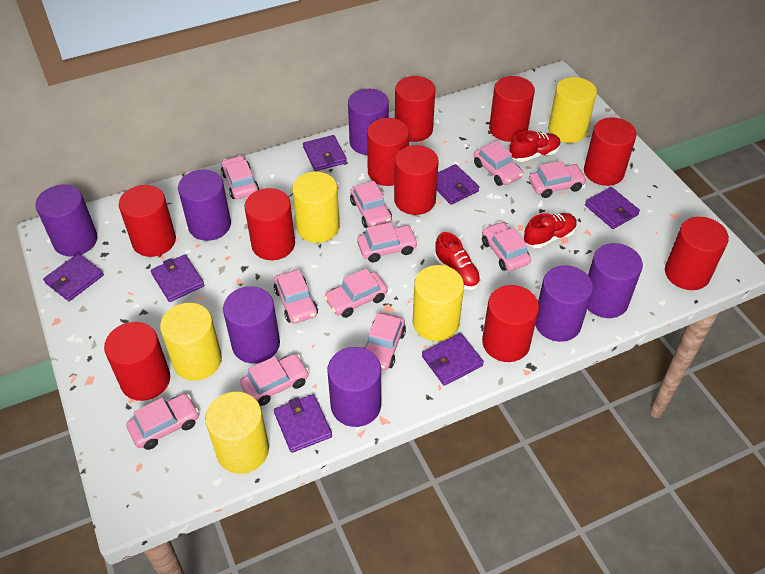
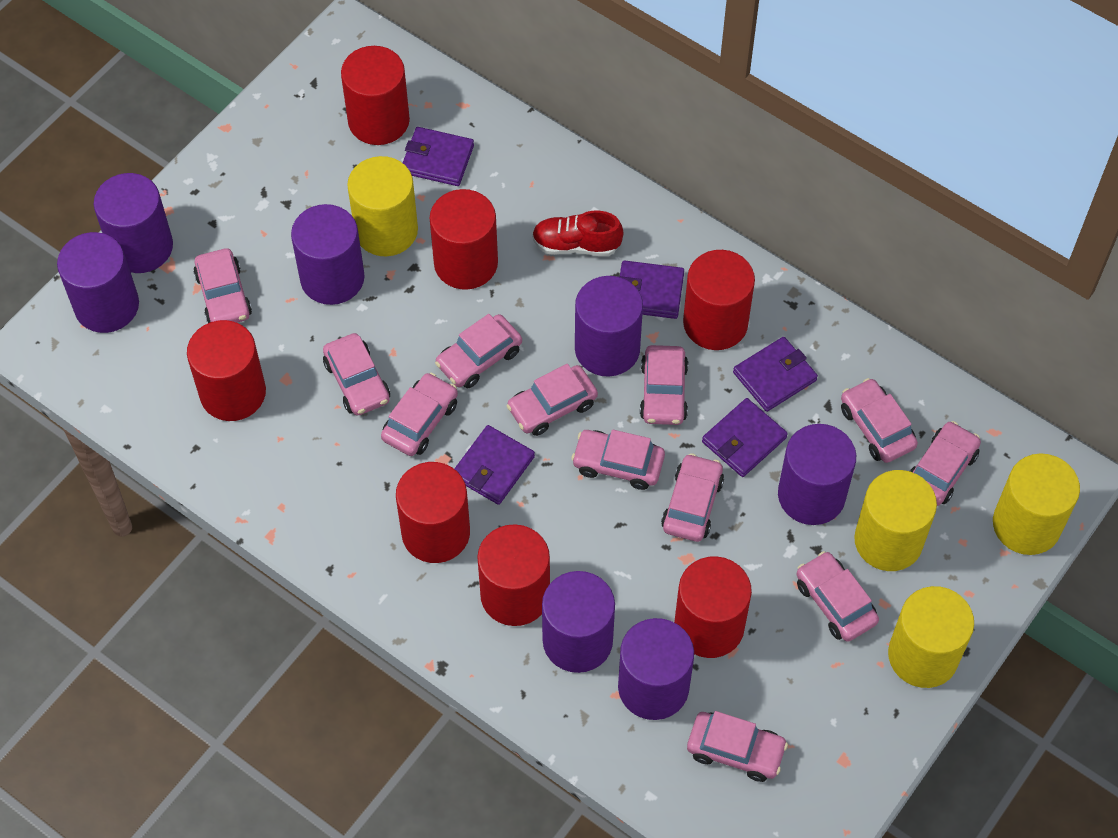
pink car: [126,394,199,450] [221,155,259,199] [240,354,309,406] [274,270,318,324] [324,268,387,318] [350,181,392,228] [357,222,418,263] [364,313,406,370] [474,141,523,186] [482,222,531,271] [529,161,587,198] = 11 -> [193,248,252,323] [323,333,390,416] [381,373,458,456] [435,314,522,388] [507,364,598,436] [571,429,665,490] [640,345,688,425] [661,453,724,542] [687,711,788,782] [796,551,879,642] [841,378,918,463] [910,421,981,506] = 12
purple wallet: [43,253,104,301] [151,254,205,302] [274,394,332,453] [303,135,347,171] [422,333,484,386] [437,164,479,205] [585,187,640,229] = 7 -> [403,127,474,186] [454,425,535,505] [618,260,684,319] [702,398,788,477] [733,337,818,412] = 5
red cylinder: [104,322,170,401] [119,185,176,257] [245,188,295,260] [367,118,409,186] [394,145,439,215] [395,76,435,142] [482,285,539,362] [489,76,535,142] [584,117,637,186] [665,217,729,290] = 10 -> [187,320,266,421] [341,46,410,145] [396,462,470,563] [430,189,498,290] [477,524,550,626] [674,557,752,658] [683,250,755,350] = 7
red shoe: [435,232,481,290] [509,130,561,162] [524,213,577,248] = 3 -> [532,211,623,256] = 1
yellow cylinder: [160,303,222,381] [205,392,269,474] [292,172,340,243] [413,265,464,341] [548,77,597,143] = 5 -> [347,156,418,256] [854,470,937,571] [888,586,974,688] [993,453,1080,555] = 4

